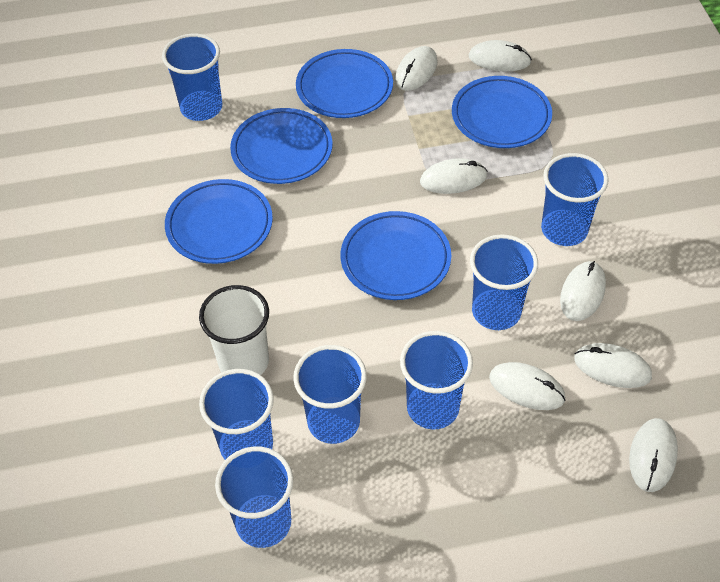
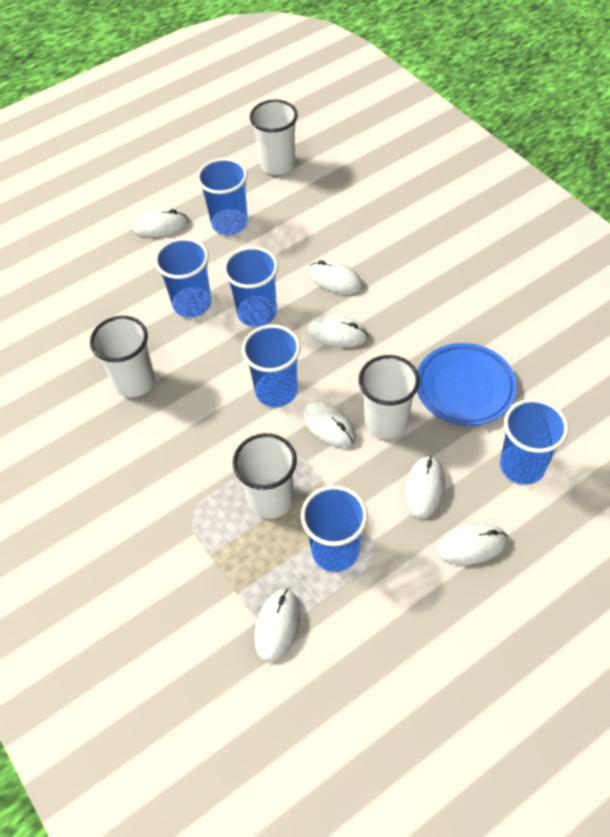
blue cup: [162,34,222,121] [199,369,274,460] [215,446,293,548] [293,345,367,444] [400,331,473,429] [470,234,538,330] [541,153,609,246] = 7 -> [154,238,212,318] [197,158,248,235] [223,246,278,327] [242,324,301,407] [301,485,368,572] [500,399,569,485] = 6
blue plate: [165,179,273,264] [230,108,333,184] [296,49,393,118] [341,211,451,300] [452,76,552,148] = 5 -> [417,343,517,426] = 1
white cup: [199,285,269,375] = 1 -> [90,316,155,397] [233,433,297,519] [250,100,298,175] [359,355,420,439] = 4

